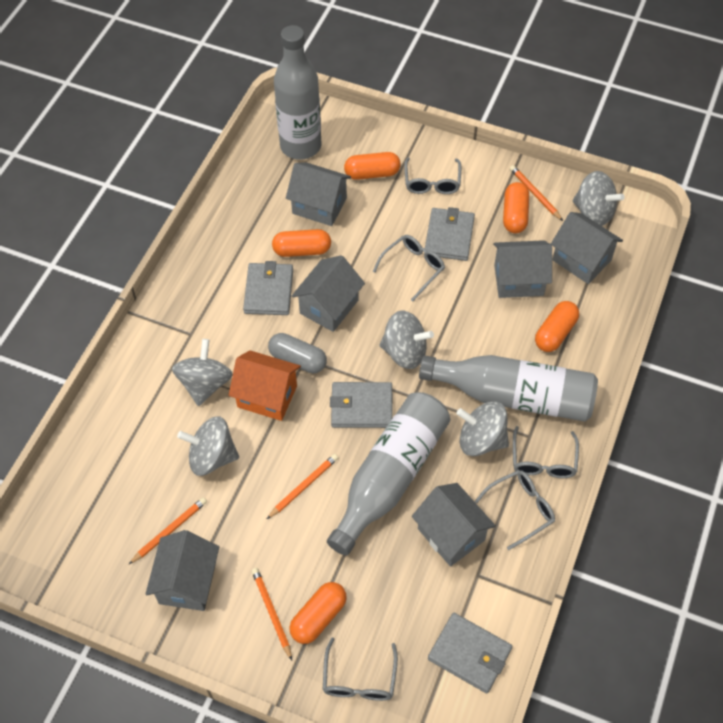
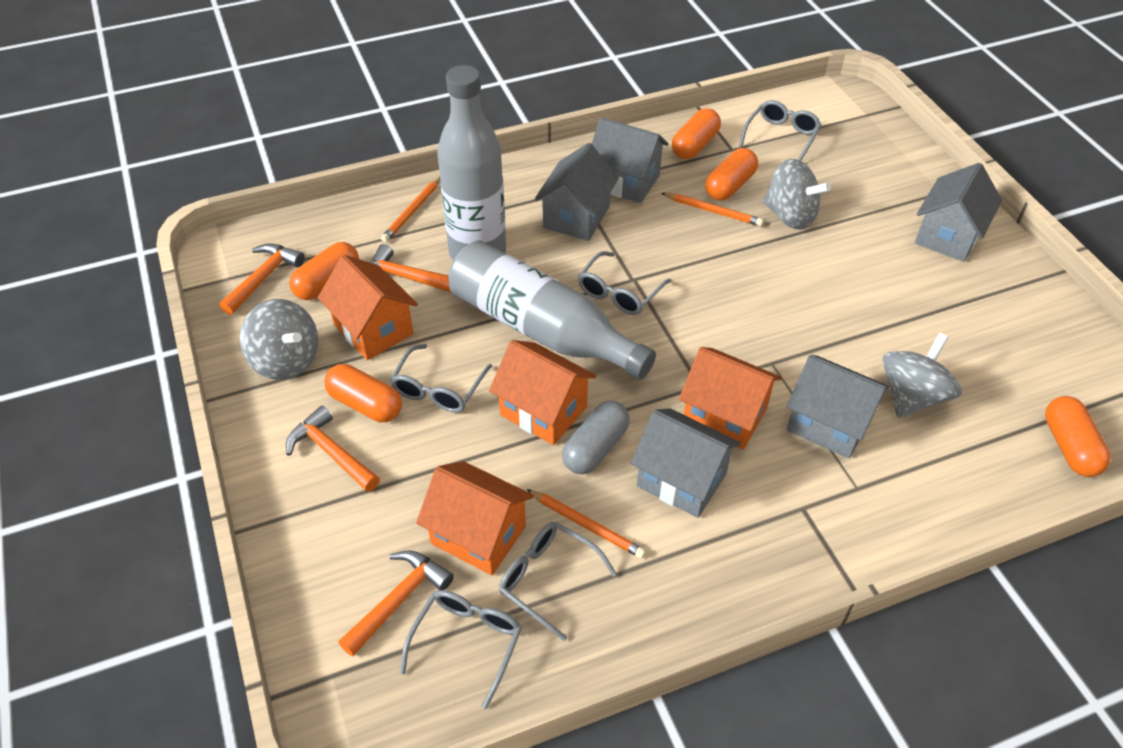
grey bottle: [274,25,321,160] [327,392,450,556] [419,355,598,422] = 3 -> [437,65,506,260] [448,241,656,379] = 2
grey house: [145,530,219,611] [286,162,351,226] [292,255,365,332] [412,483,496,567] [493,240,552,298] [551,212,623,284] = 6 -> [534,143,619,241] [592,117,669,203] [631,408,741,518] [787,355,889,459] [915,163,1002,262] = 5
grey spinning top: [172,339,233,406] [177,416,239,476] [380,310,434,369] [456,401,509,456] [573,171,625,226] = 5 -> [240,299,318,380] [763,159,831,230] [883,333,962,418] = 3
grey wallet: [243,261,293,315] [330,382,393,428] [425,207,475,261] [428,613,512,693] = 4 -> none = 0
orange hammer: none = 0 -> [219,243,305,315] [286,406,380,492] [338,551,454,656] [370,244,451,292] = 4
orange house: [229,350,301,421] = 1 -> [318,255,418,360] [416,461,534,575] [489,340,597,445] [679,347,782,450] = 4
orange pencil: [129,497,207,564] [251,568,292,660] [267,454,338,519] [510,165,563,221] = 4 -> [381,177,440,242] [526,489,646,559] [661,193,764,226] = 3

